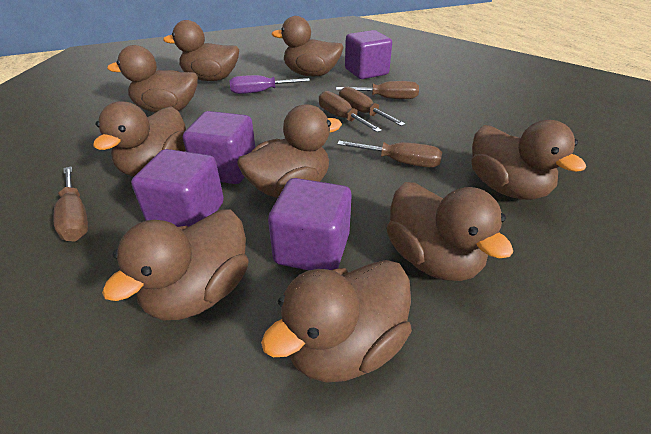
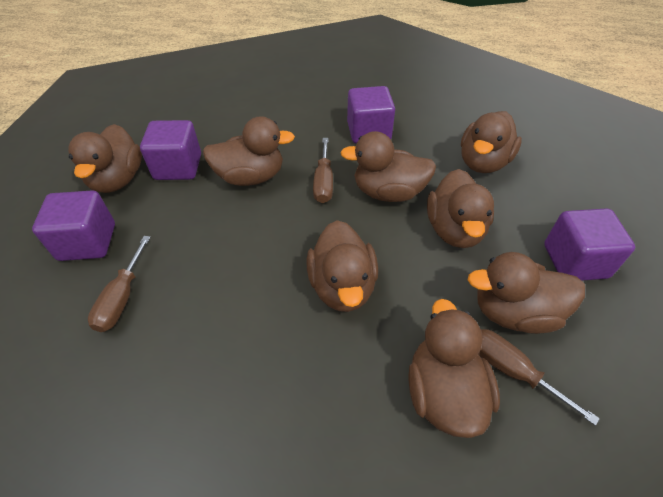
brown duck: [93,101,186,177] [102,209,249,321] [107,45,198,113] [163,20,239,81] [237,104,342,198] [261,260,412,383] [272,16,343,76] [387,182,513,281] [471,120,586,200] = 9 -> [68,124,142,193] [203,116,295,186] [307,220,378,312] [340,131,436,202] [409,299,500,438] [427,169,494,248] [461,111,522,173] [468,252,585,334] = 8
brown screwdriver: [53,166,88,241] [319,91,382,132] [336,81,419,99] [337,141,442,168] [339,86,406,126] = 5 -> [88,236,150,332] [313,138,333,203] [478,329,600,426] = 3
purple screwdriver: [229,75,310,94] = 1 -> none = 0

